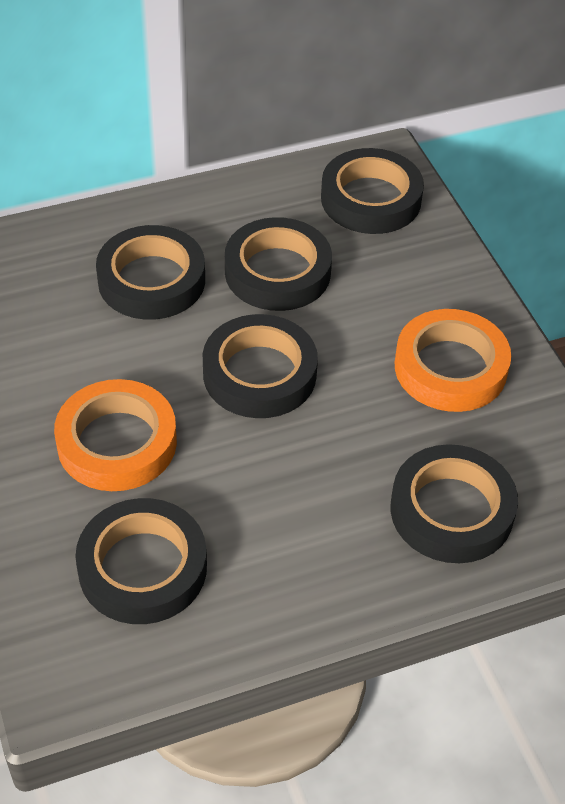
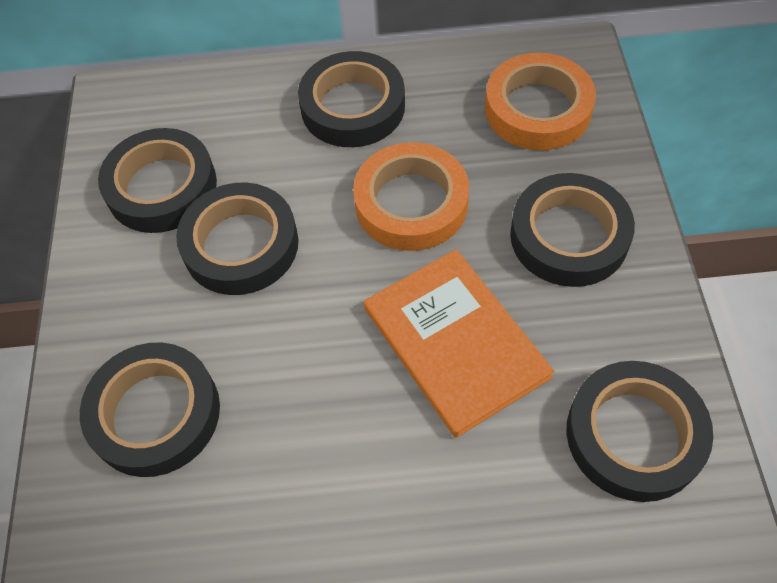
orange book: none = 0 -> [364,249,554,438] = 1

